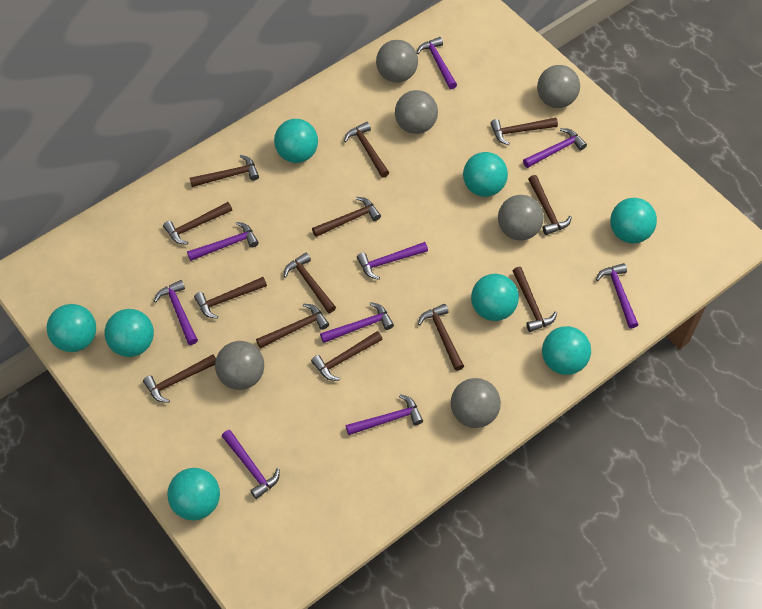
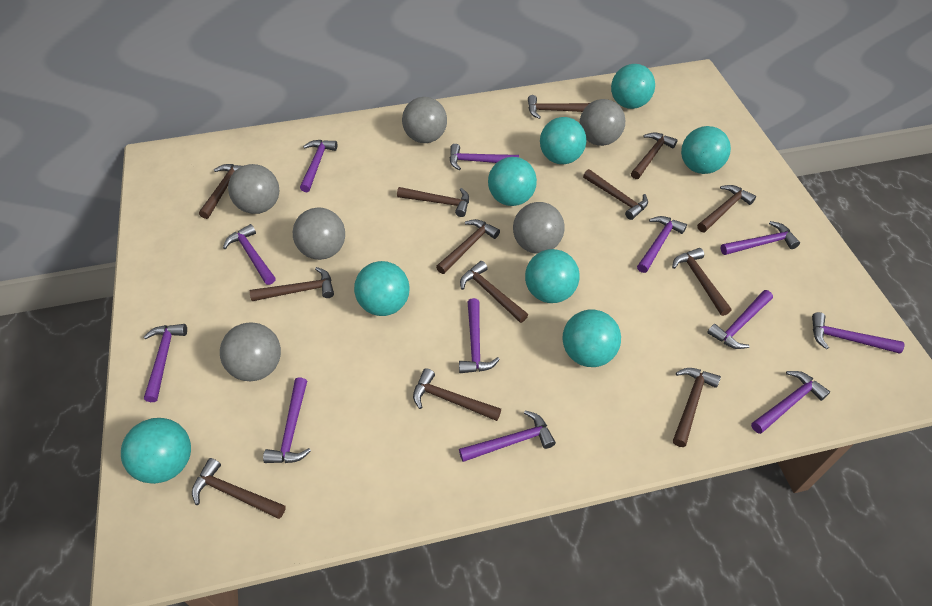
purple hammer: [154,280,198,345] [187,222,259,261] [222,430,280,499] [320,302,394,343] [345,394,423,435] [357,242,428,280] [417,37,457,89] [523,128,587,168] [596,263,638,329] = 9 -> [144,324,187,402] [223,224,276,285] [263,377,311,463] [300,140,338,192] [449,144,519,170] [459,298,500,373] [459,410,556,462] [637,216,687,273] [707,290,773,349] [720,221,800,255] [751,371,830,434] [812,312,905,354] = 12

